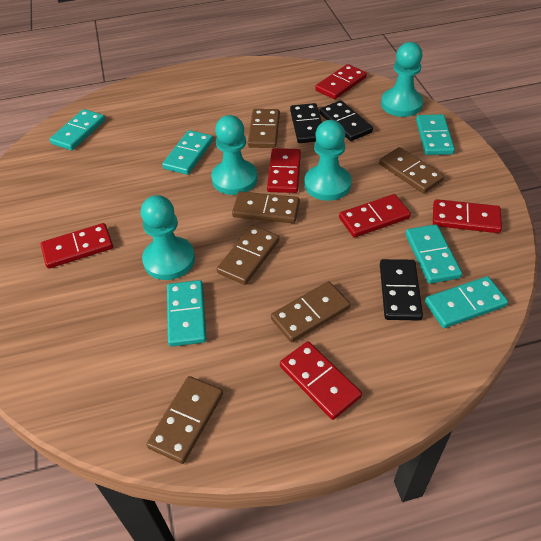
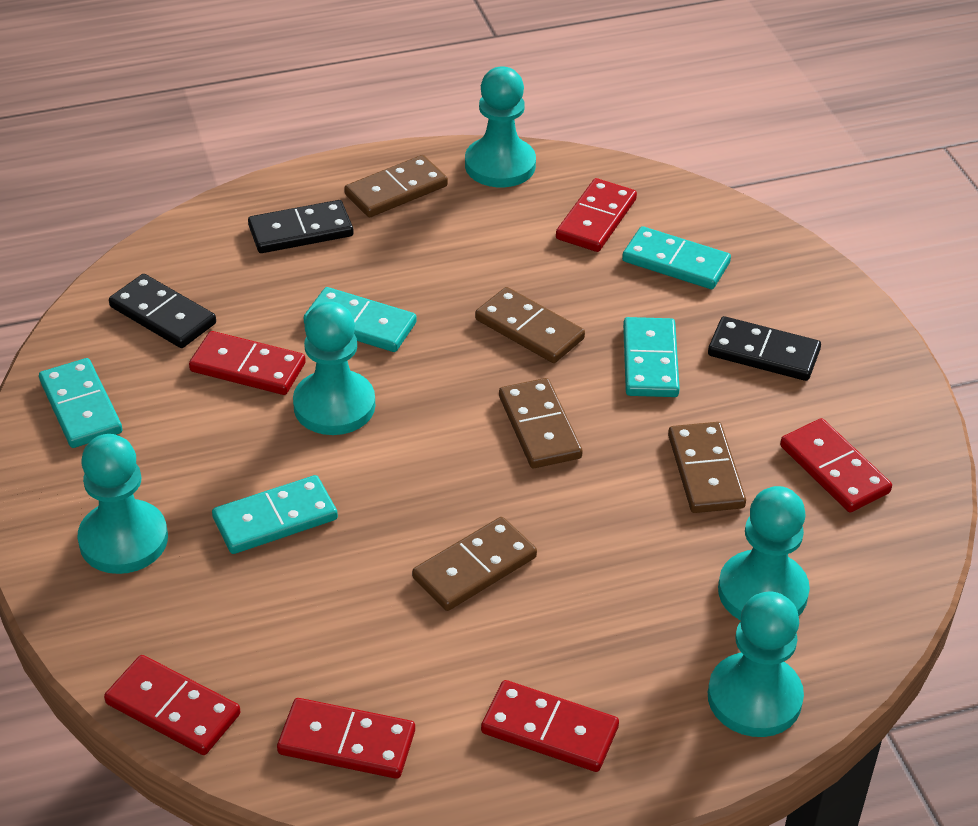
brown domino: [146,376,223,464] [217,225,279,285] [232,191,300,223] [248,109,280,148] [271,281,350,342] [379,147,444,193] = 6 -> [344,155,448,217] [412,517,537,611] [475,287,585,363] [499,378,583,468] [668,422,746,513] = 5
turquoise domino: [50,109,105,150] [162,130,213,175] [167,280,206,347] [405,224,462,284] [416,114,455,155] [425,276,508,328] = 6 -> [39,358,122,448] [212,475,338,554] [304,287,417,352] [622,226,731,289] [623,317,680,397] = 5
turquoise pawn: [141,195,195,280] [211,115,258,195] [304,120,351,201] [381,42,423,117] = 4 -> [78,434,168,574] [293,302,375,435] [465,67,536,187] [708,591,804,737] [718,486,810,621] = 5

